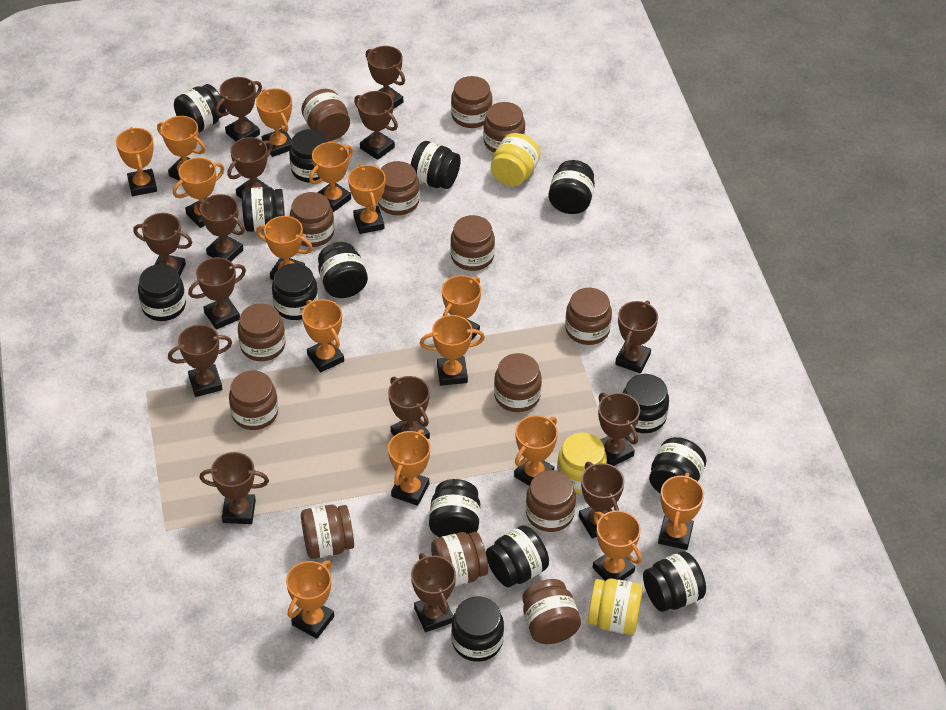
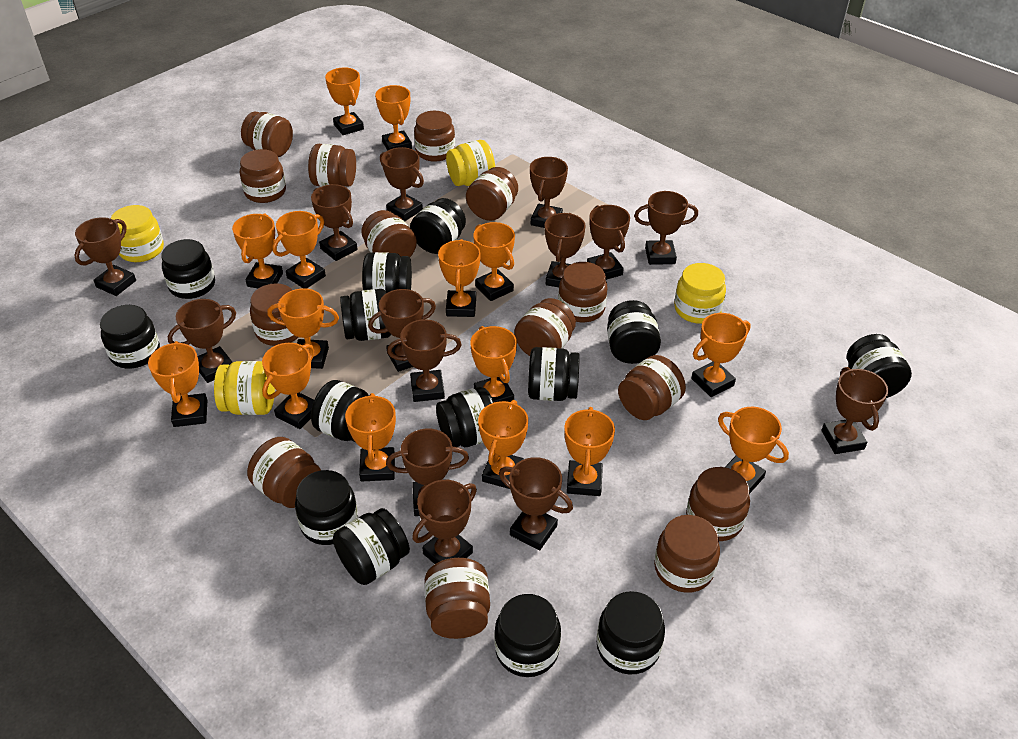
yellow jar: [491,133,540,186] [557,433,607,493] [588,578,643,635] = 3 -> [110,205,164,262] [214,361,275,415] [446,140,495,186] [674,263,726,324] = 4

